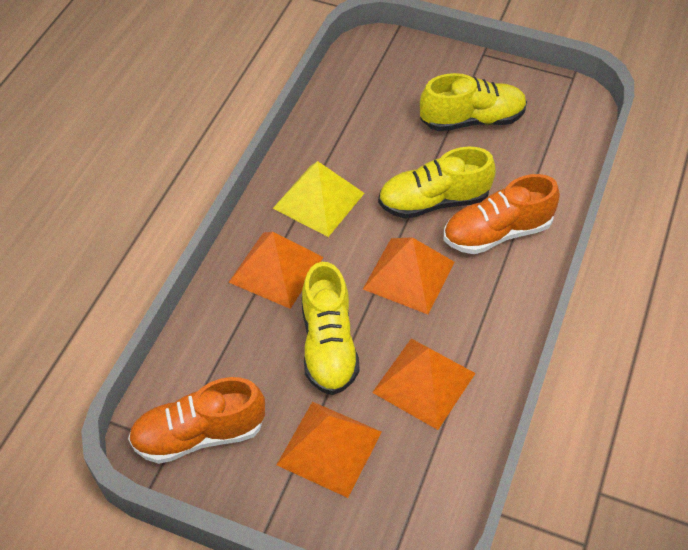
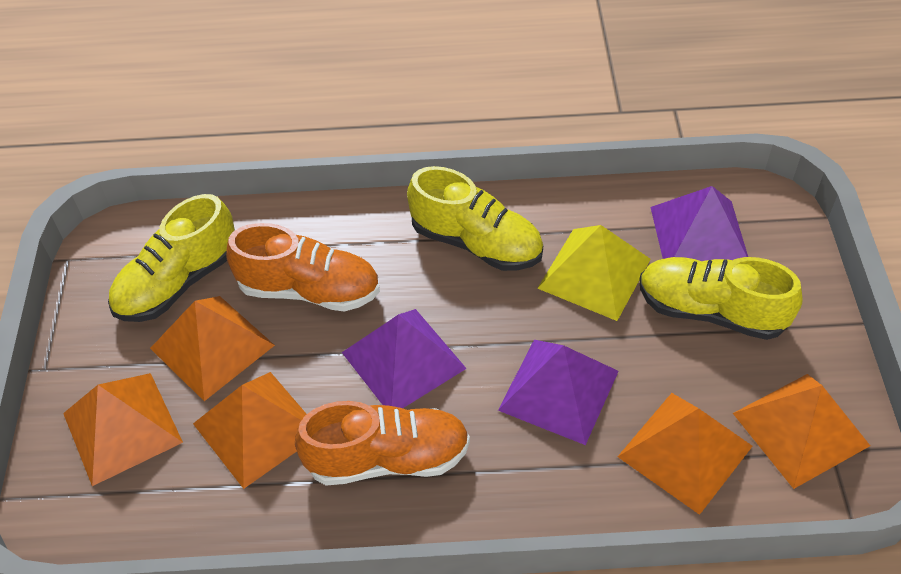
orange pyramid: [229,232,323,309] [277,402,382,498] [363,237,454,314] [372,338,476,430] = 4 -> [63,373,183,486] [150,296,275,401] [193,372,307,489] [618,393,753,515] [733,374,870,489] = 5
purple pyramid: none = 0 -> [342,309,467,408] [498,340,619,445] [650,186,748,261] = 3

